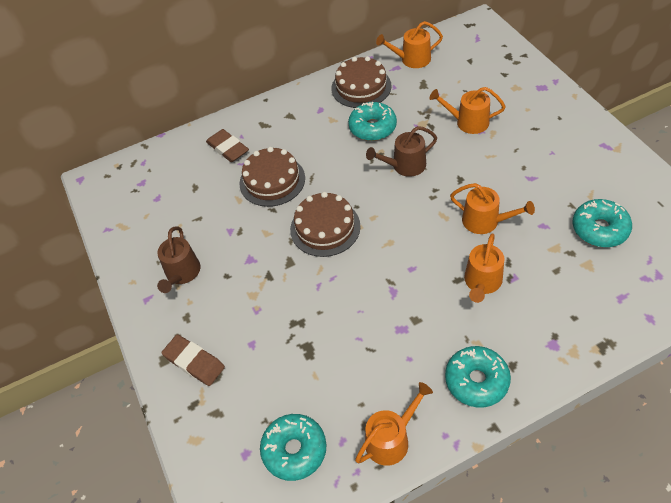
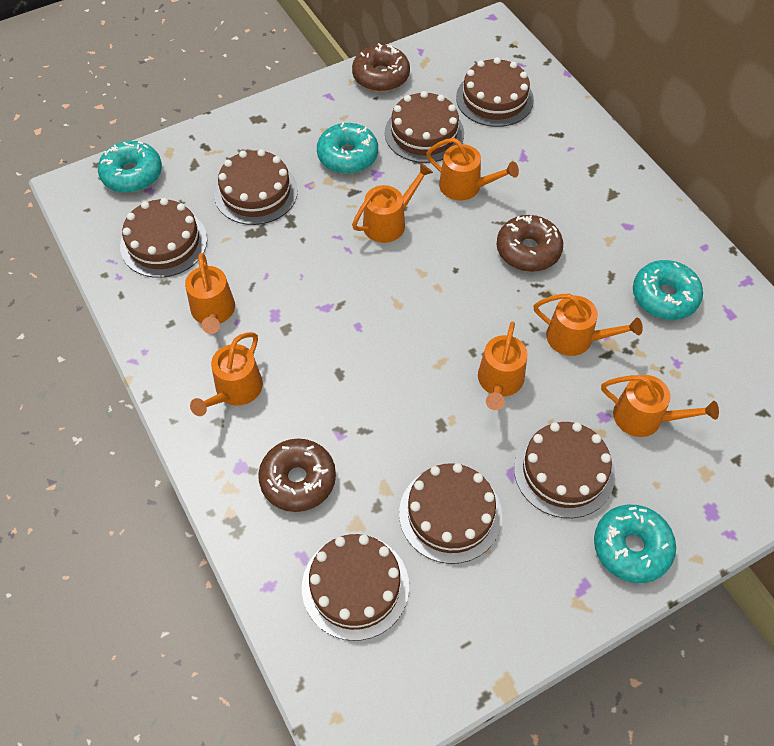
brown cake: [239,147,305,207] [290,192,361,257] [331,56,391,108] = 3 -> [120,198,207,278] [214,149,298,225] [302,534,409,641] [385,91,464,163] [399,463,502,564] [456,57,534,127] [514,422,615,518] = 7
brown donut: none = 0 -> [258,439,336,512] [352,43,410,92] [496,215,563,272] = 3
brown eraser: [161,334,225,386] [206,129,249,162] = 2 -> none = 0
brown watering can: [157,227,200,293] [366,126,437,177] = 2 -> none = 0
orange watering can: [355,382,433,466] [376,21,443,68] [429,87,505,134] [450,183,535,234] [464,234,504,303] = 5 -> [185,253,235,334] [190,332,263,416] [352,163,433,243] [426,138,519,201] [478,322,527,410] [534,294,643,356] [601,375,719,437] = 7

